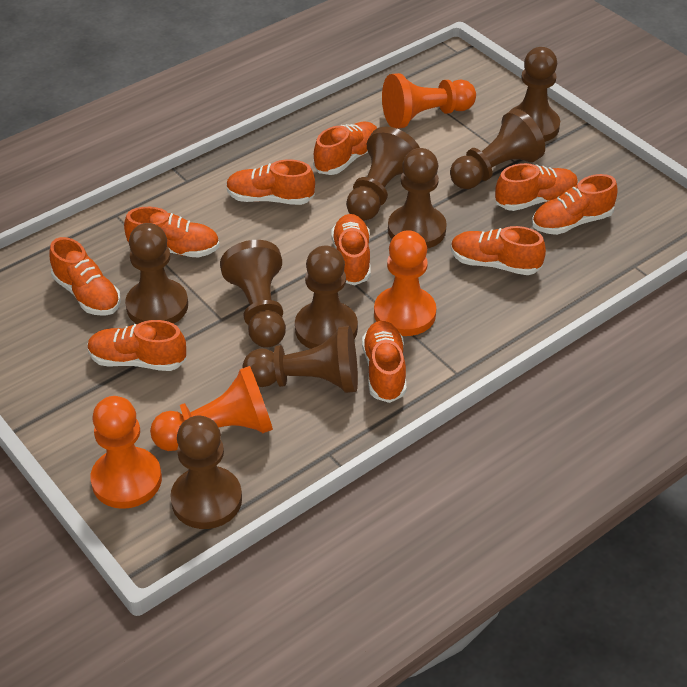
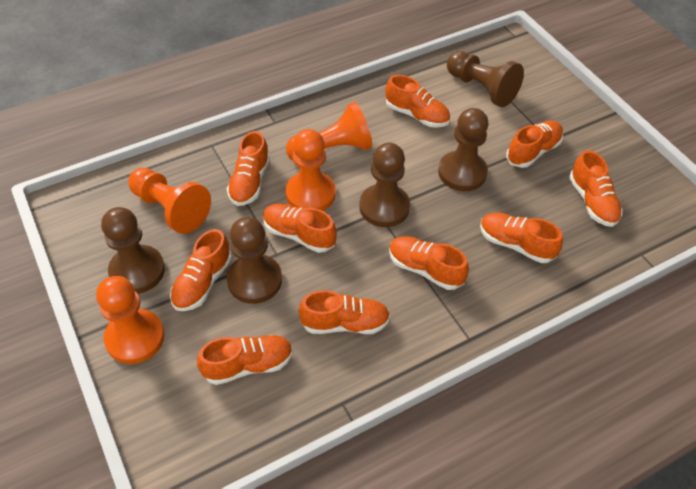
brown pawn: [125,223,188,324] [170,416,242,529] [220,240,286,348] [243,326,358,393] [295,245,358,349] [346,127,420,221] [388,148,447,249] [450,109,545,189] [510,47,560,142] = 9 -> [101,207,165,294] [227,217,282,304] [359,143,410,227] [438,108,489,191] [447,51,524,107] = 5

